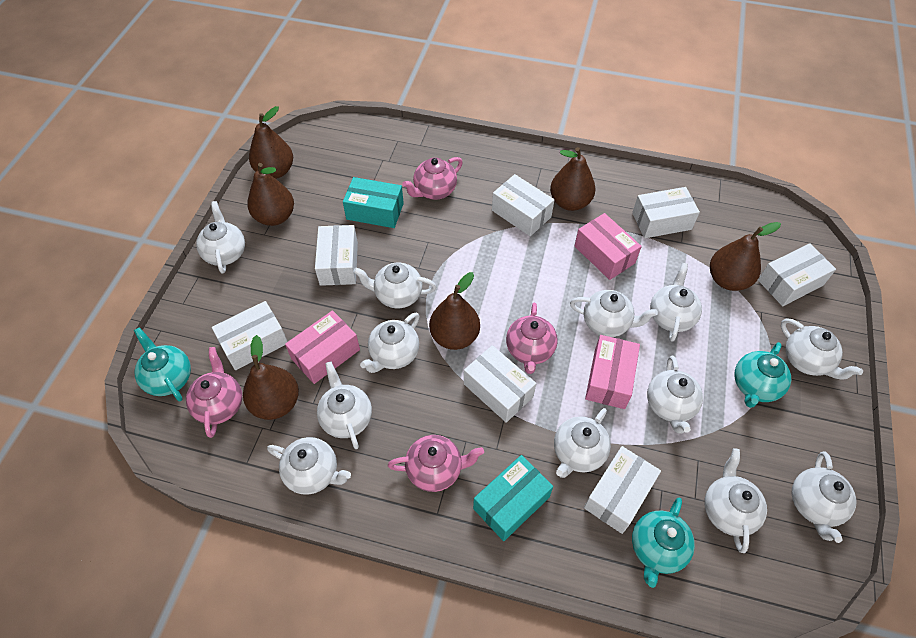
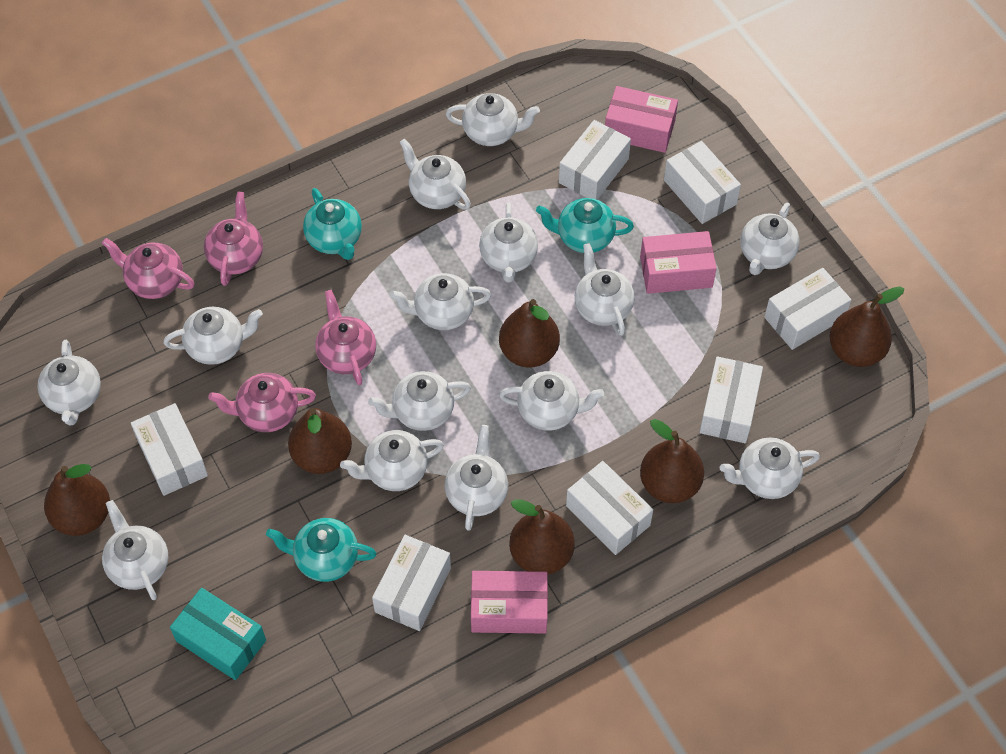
turquoise box: [343,177,404,228] [473,455,553,541] = 2 -> [170,588,266,680] = 1
white teapot: [196,201,245,274] [267,437,351,495] [317,362,372,449] [353,263,437,308] [360,313,420,373] [554,408,611,478] [570,290,658,337] [647,355,703,433] [650,263,702,342] [705,448,767,553] [781,318,863,380] [792,451,856,543] = 12 -> [37,340,101,426] [102,500,169,600] [163,307,263,365] [340,430,444,491] [368,371,471,431] [390,273,491,330] [399,138,471,210] [445,425,508,531] [446,93,540,146] [479,203,538,282] [499,371,604,431] [575,243,634,336] [720,437,820,499] [740,202,800,275] = 14

